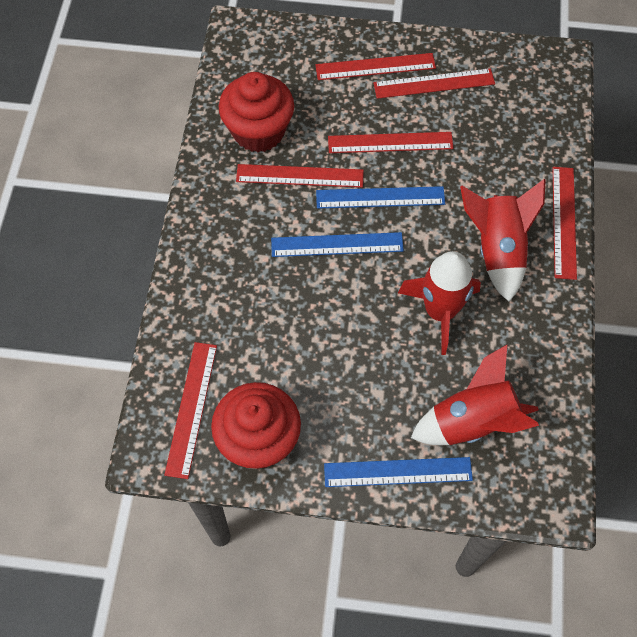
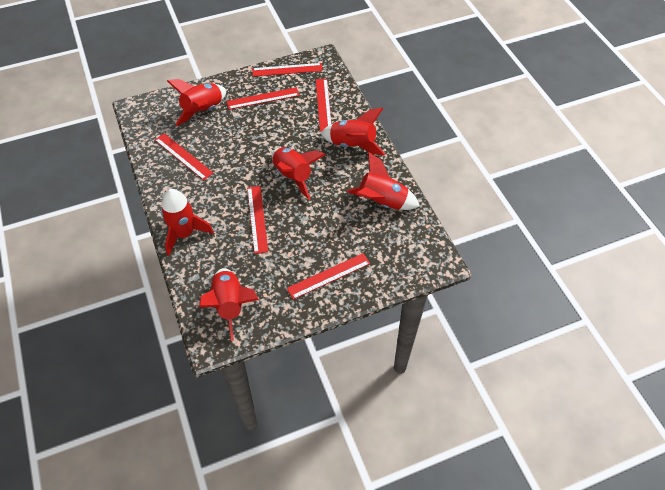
blue ruler: [271,232,404,257] [316,186,445,209] [324,457,473,487] = 3 -> none = 0
red cupcake: [211,382,301,469] [219,72,294,152] = 2 -> none = 0
red rocket: [398,251,481,355] [411,345,539,445] [460,179,546,302] = 3 -> [161,189,214,256] [167,79,226,126] [199,268,259,341] [272,147,326,200] [321,107,385,156] [347,152,420,210] = 6

